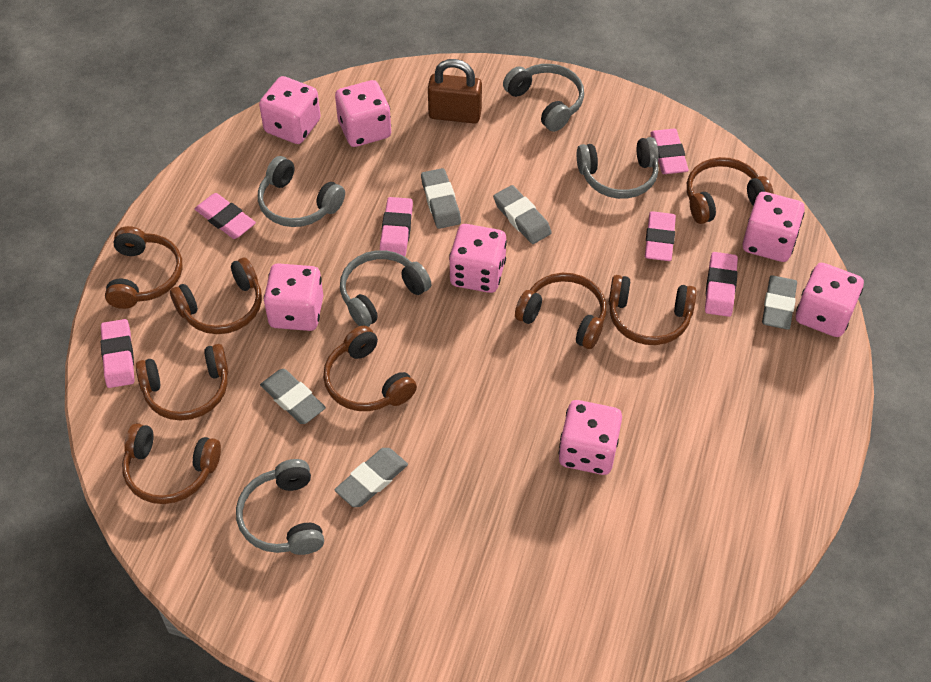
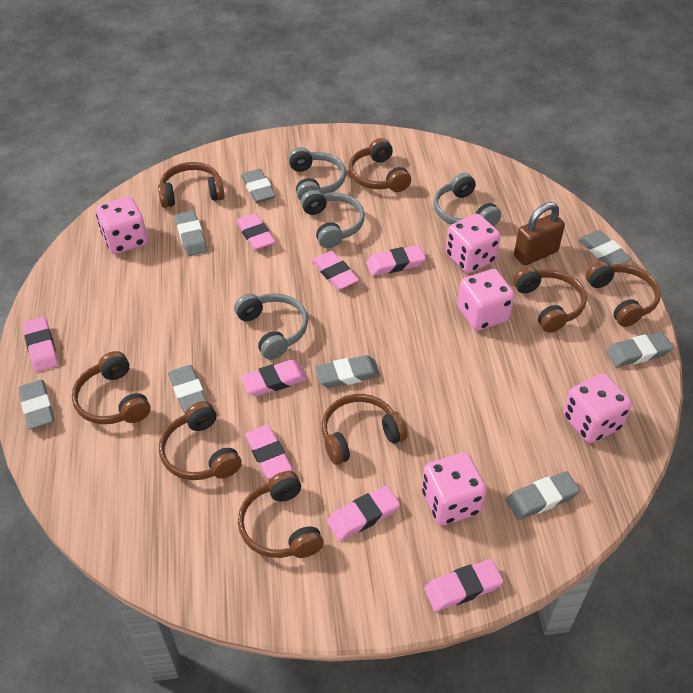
grey eraser: [260,369,326,424] [334,448,408,507] [421,168,461,229] [493,185,552,244] [762,275,797,330] = 5 -> [18,380,54,429] [168,365,207,413] [175,210,207,256] [241,169,276,203] [315,355,381,388] [506,471,580,520] [579,230,632,265] [606,332,673,367] = 8
grey headphones: [236,459,324,555] [258,156,345,227] [340,250,432,327] [503,64,584,132] [577,137,659,199] = 5 -> [234,293,308,360] [288,147,346,201] [301,190,365,248] [433,173,501,226] = 4
pink dice: [259,76,321,144] [264,263,324,331] [335,80,391,147] [449,224,507,293] [559,400,622,475] [743,192,805,262] [796,263,864,337] = 7 -> [96,196,148,254] [422,453,487,525] [446,214,501,273] [457,269,515,331] [563,373,632,443] = 5
pink eraser: [101,319,134,388] [195,193,256,239] [380,197,413,257] [645,211,676,261] [650,129,689,174] [705,252,738,317] = 6 -> [23,317,58,372] [236,213,275,250] [241,360,308,396] [245,425,292,479] [312,251,359,290] [327,486,400,541] [366,245,426,276] [424,559,503,612] = 8

